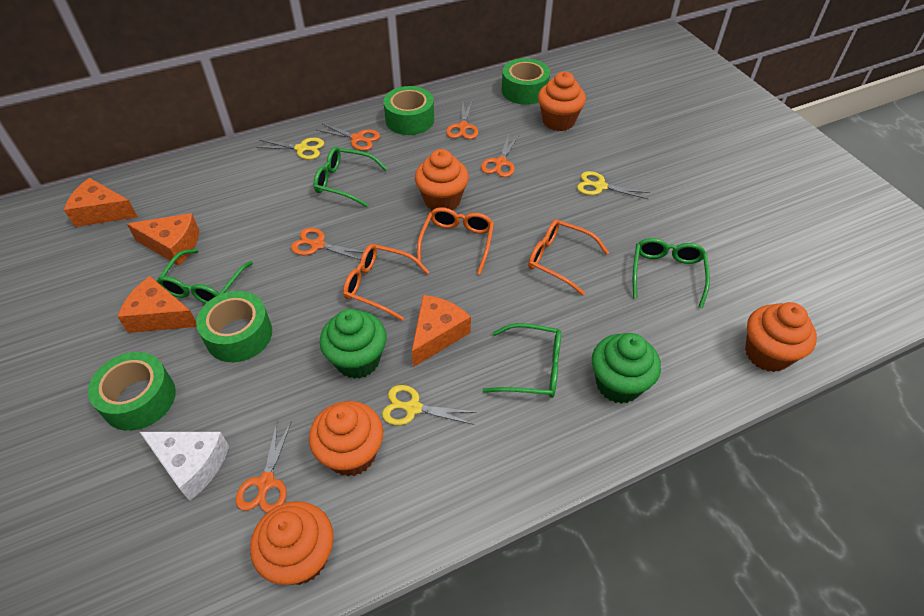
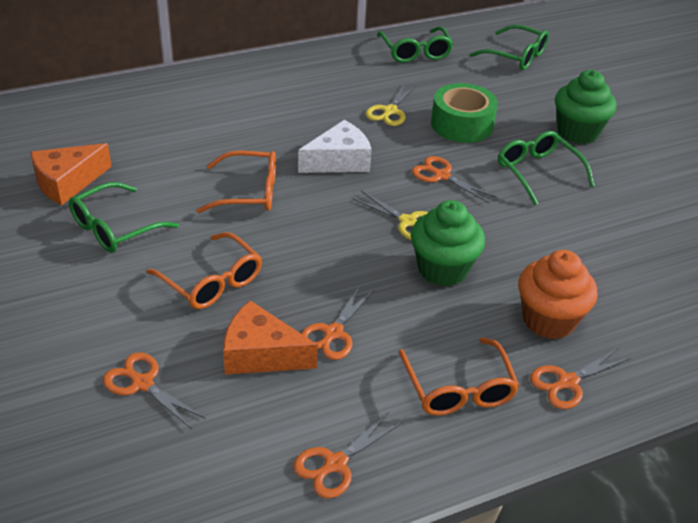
green tape: [88,352,176,431] [196,291,272,362] [384,86,434,135] [502,58,550,105] = 4 -> [431,83,498,143] = 1
orange cheese: [64,178,138,227] [118,276,197,333] [127,213,199,266] [412,295,471,367] = 4 -> [31,143,112,205] [223,300,318,374] = 2
orange cupcake: [250,501,334,585] [309,401,383,476] [415,149,469,211] [538,71,586,131] [745,302,817,372] = 5 -> [518,250,597,339] = 1
yellow scissors: [256,138,324,160] [382,385,477,425] [577,171,650,199] = 3 -> [352,191,428,240] [366,83,416,126] = 2

